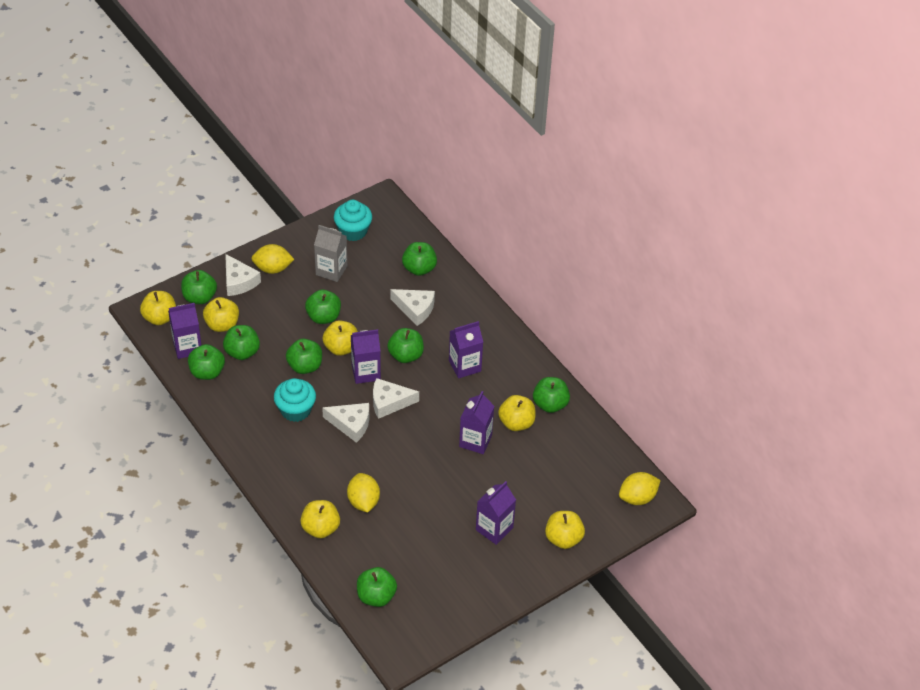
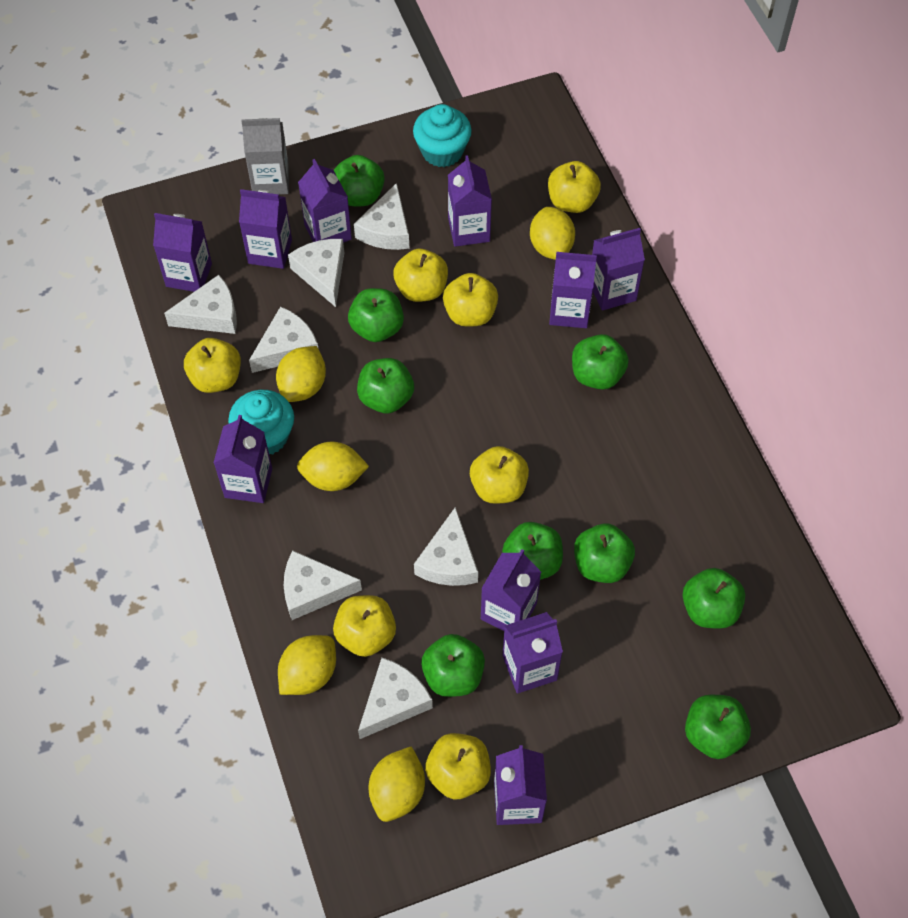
purple carton: [168,303,201,359] [351,329,381,384] [449,321,483,378] [459,391,494,454] [476,481,516,545] = 5 -> [153,213,212,292] [214,415,272,503] [239,189,292,269] [298,159,352,243] [448,155,492,247] [481,549,541,631] [494,745,547,825] [502,612,563,694] [549,252,597,328] [592,228,645,311] = 10
white cheese: [225,254,261,296] [322,403,369,443] [373,378,419,419] [391,289,435,326] = 4 -> [164,275,237,334] [249,306,318,373] [284,550,362,620] [288,239,344,307] [354,183,410,250] [358,658,433,739] [414,507,478,586] = 7
yellow apple: [140,291,176,325] [203,297,239,332] [300,500,340,538] [322,320,358,356] [498,395,536,431] [545,511,585,549] = 6 -> [184,338,241,393] [333,595,396,657] [393,249,448,302] [425,733,491,799] [443,273,498,326] [470,446,529,504] [548,161,601,213] = 7
yellow lemon: [251,244,294,274] [347,473,380,513] [619,472,661,505] = 3 -> [276,346,326,402] [278,635,336,695] [297,441,369,491] [369,746,425,822] [530,207,575,260] = 5

